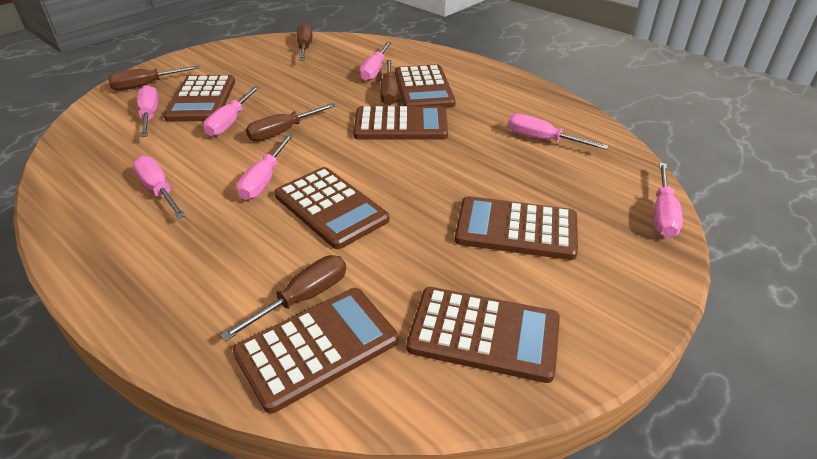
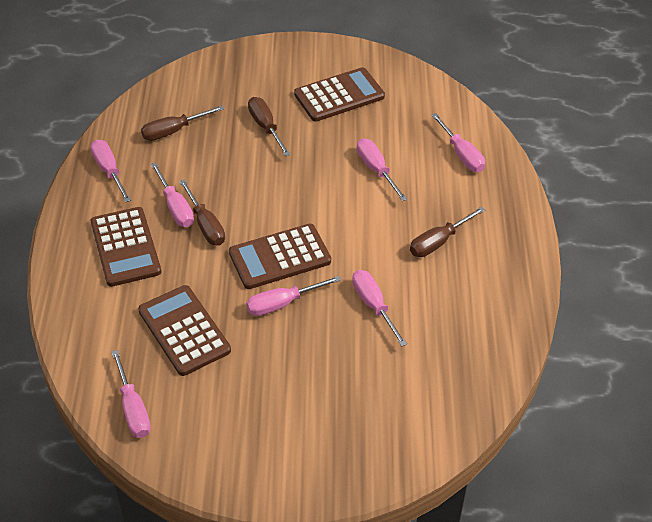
brown calculator: [164,75,235,122] [233,288,398,414] [274,167,389,249] [353,106,448,140] [395,64,456,108] [407,287,560,383] [455,196,578,260] = 7 -> [91,207,161,287] [138,285,231,376] [229,224,331,289] [294,67,385,121] = 4
brown screwdriver: [108,65,200,90] [220,255,346,342] [246,103,336,141] [297,23,312,61] [380,60,398,105] = 5 -> [141,105,224,141] [179,179,225,246] [248,97,291,156] [410,206,485,257] = 4

